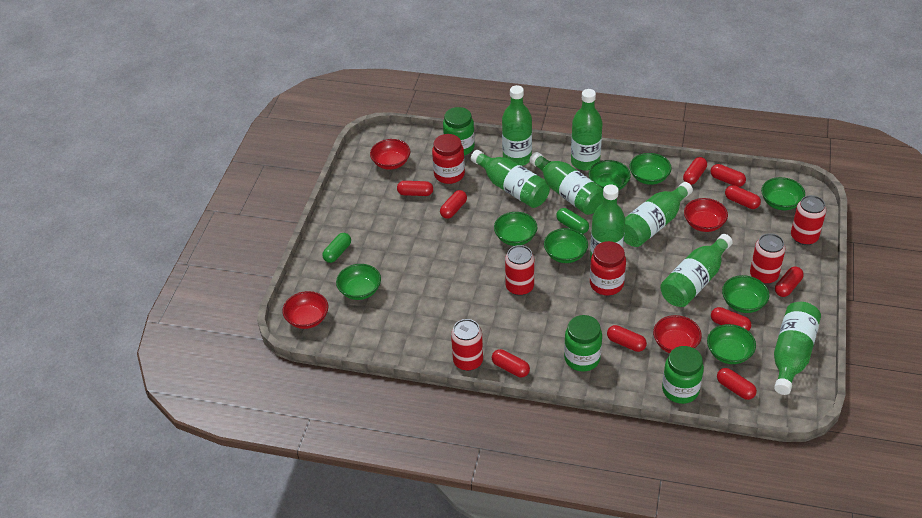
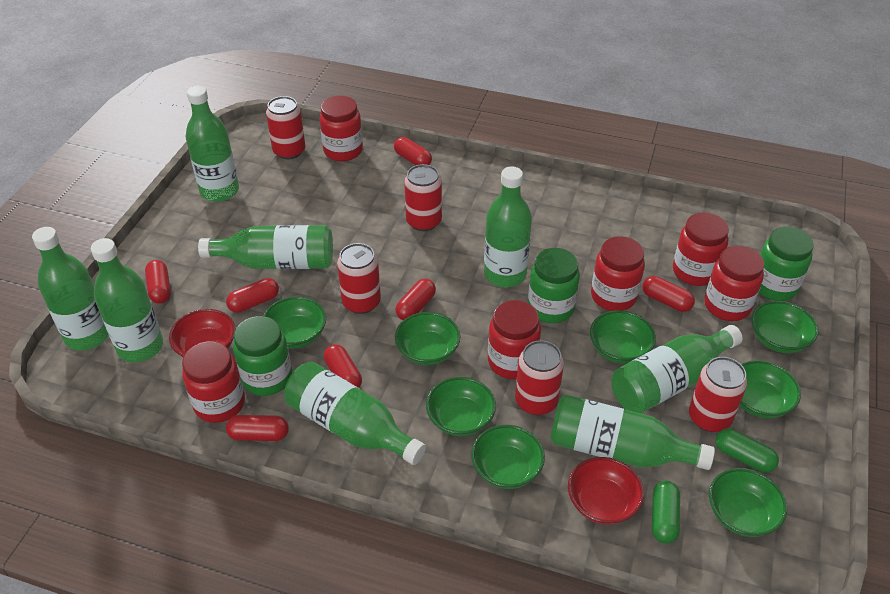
red bowl: [282,291,328,329] [370,139,410,170] [653,315,702,353] [684,198,728,232] = 4 -> [169,309,236,357] [568,457,644,525] = 2
red can: [451,319,483,371] [505,245,534,296] [750,233,785,284] [791,195,826,245] = 4 -> [266,96,305,159] [337,243,381,314] [404,164,442,231] [515,340,564,415] [689,357,747,432] = 5
red capsule: [397,181,433,196] [440,190,467,219] [492,349,530,377] [607,325,647,352] [683,157,707,185] [711,164,746,187] [711,307,751,331] [717,368,757,400] [725,185,761,209] [775,266,804,297] = 10 -> [145,260,171,304] [226,278,279,313] [226,415,289,441] [324,344,362,388] [394,137,432,165] [395,278,436,320] [642,276,695,312] = 7
red jar: [432,134,465,184] [590,241,626,295] = 2 -> [182,341,245,423] [319,96,363,161] [488,300,541,379] [591,236,645,311] [673,213,729,286] [704,246,764,321] = 6

